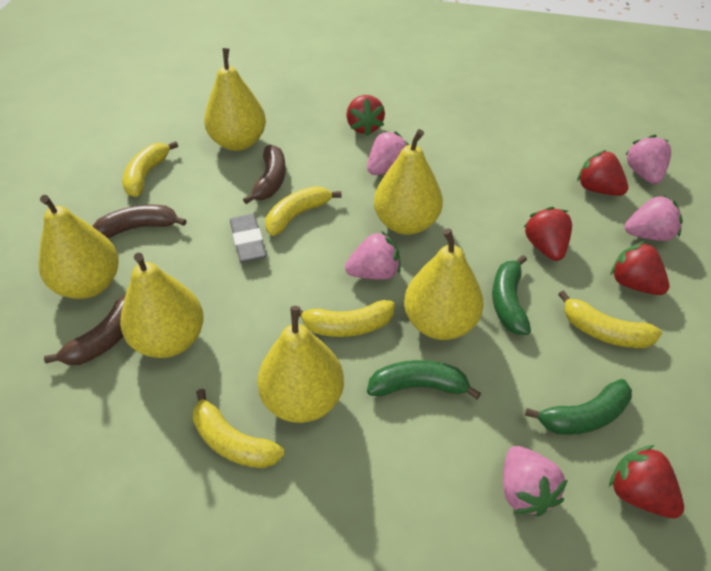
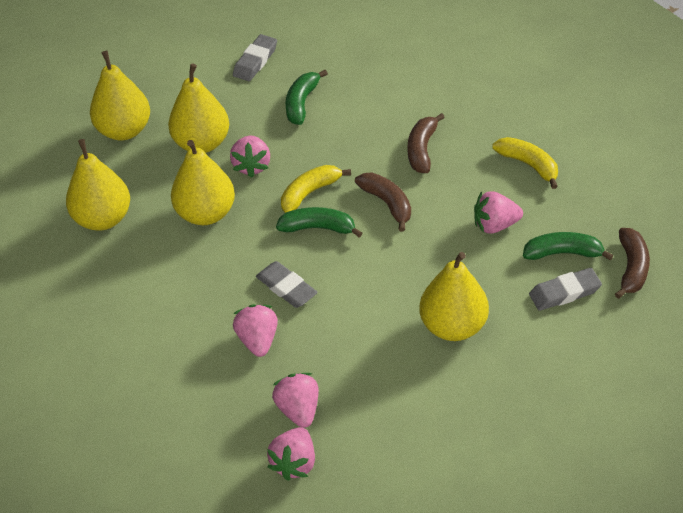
grey eraser: [230,214,266,262] = 1 -> [233,34,277,81] [256,261,318,308] [529,268,602,311] = 3
red strawberry: [346,95,385,136] [523,207,572,261] [577,150,628,196] [609,445,684,518] [610,241,669,295] = 5 -> none = 0
yellow banana: [122,141,178,197] [193,389,284,468] [265,186,342,236] [299,300,395,337] [558,290,662,348] = 5 -> [281,165,351,213] [492,137,558,189] = 2
yellow pear: [39,195,119,299] [120,253,204,358] [204,48,266,151] [257,306,344,423] [374,129,443,235] [404,228,484,340] = 6 -> [66,139,130,231] [90,51,150,140] [168,64,229,153] [171,140,235,225] [419,252,489,341] = 5

